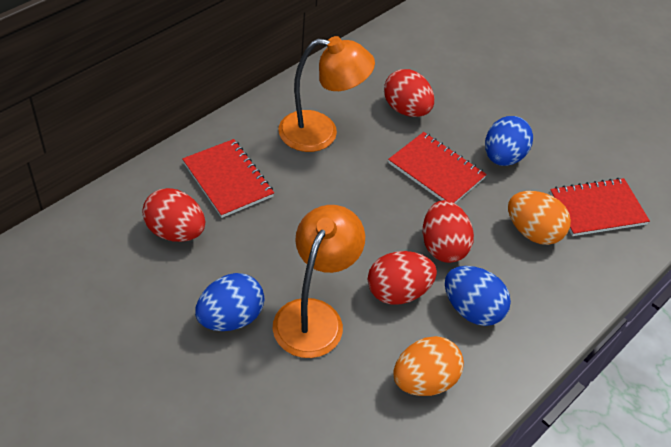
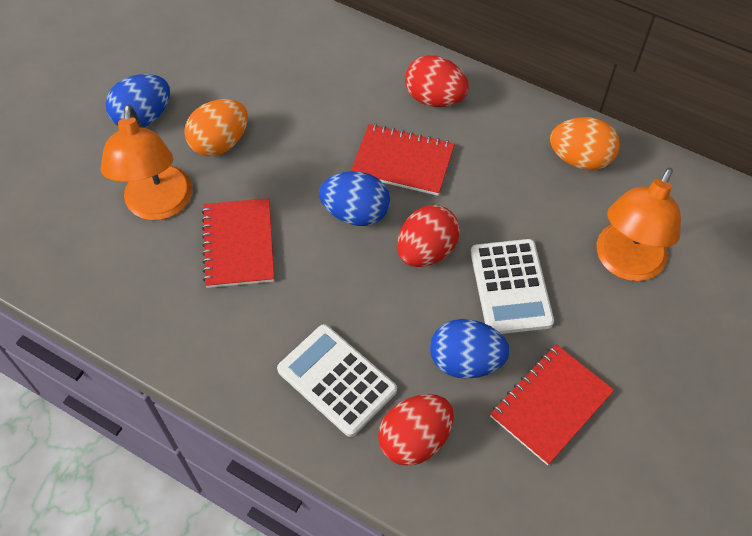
red egg: [143,188,205,242] [368,251,437,305] [384,69,434,117] [423,200,474,263] = 4 -> [378,394,454,466] [397,205,460,267] [405,55,469,107] = 3
white calculator: none = 0 -> [277,324,397,437] [471,239,554,334] = 2

